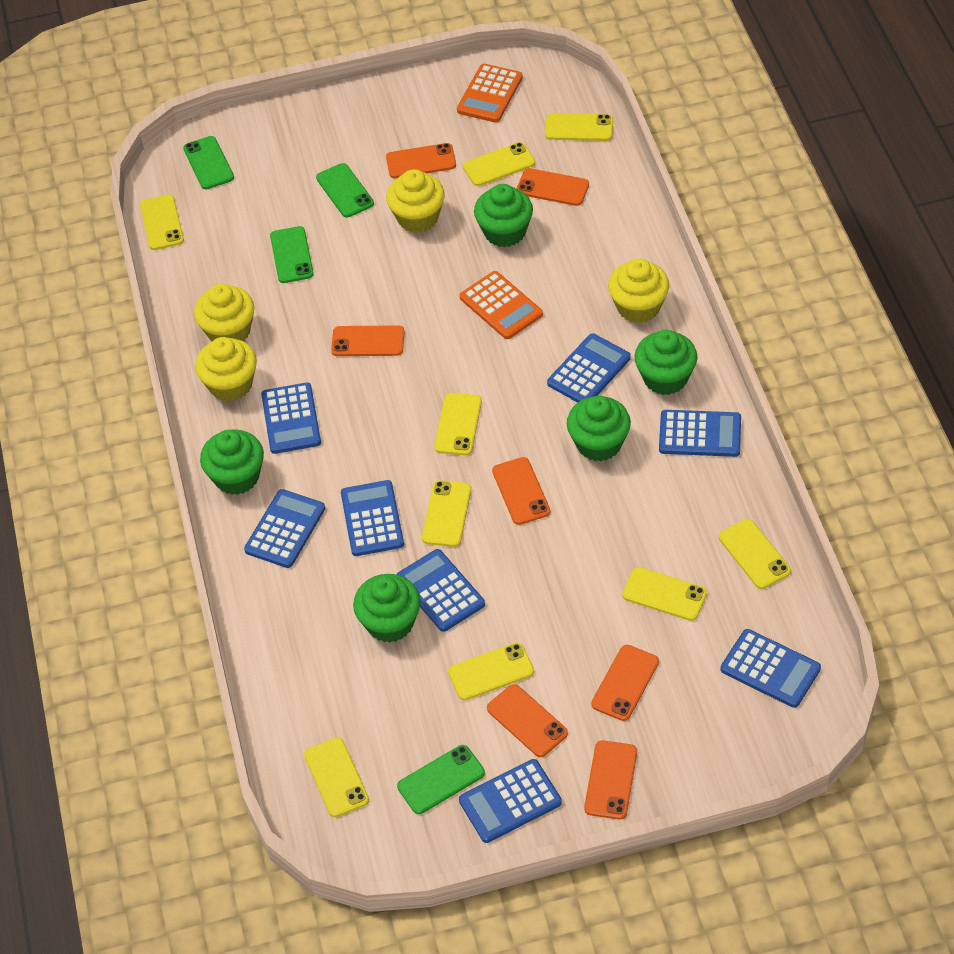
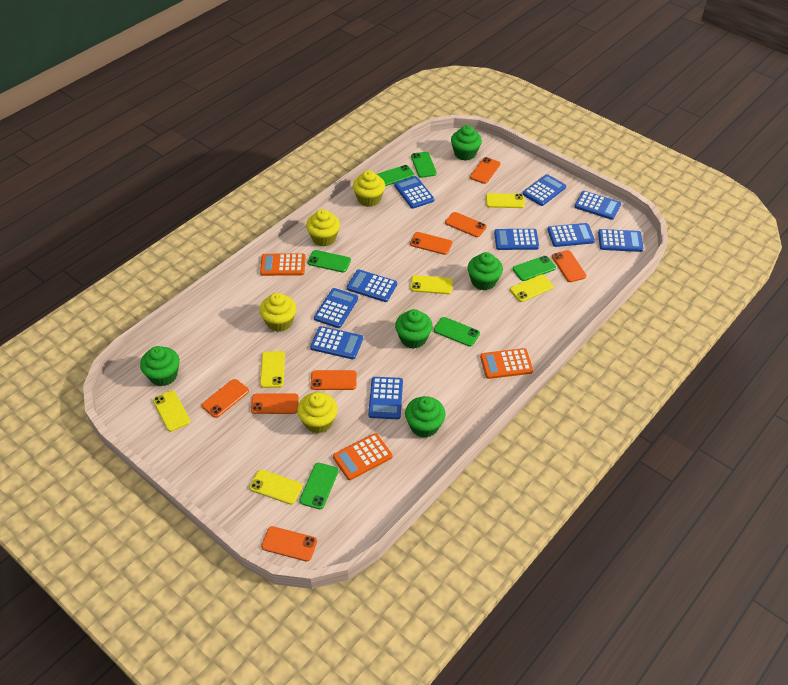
blue calculator: [244,489,325,568] [261,382,321,454] [341,480,404,556] [397,549,485,632] [459,759,562,843] [547,333,631,403] [659,410,741,457] [721,629,821,708] = 8 -> [310,326,363,359] [314,288,358,328] [347,270,397,302] [368,377,403,419] [394,176,434,209] [494,229,539,250] [523,174,566,206] [547,223,595,247] [574,191,621,220] [598,229,643,252] = 10
green phone: [183,136,234,189] [270,226,314,283] [316,163,374,217] [397,745,485,814] = 4 -> [299,463,338,509] [308,250,351,273] [377,165,415,186] [411,152,437,178] [434,317,480,347] [513,256,556,281] = 6
orange calculator: [457,64,523,123] [460,271,543,339] = 2 -> [260,253,305,276] [333,433,392,480] [480,348,533,379] = 3
orange phone: [331,325,405,356] [386,143,456,178] [487,684,568,757] [492,457,550,525] [517,168,589,206] [584,740,637,819] [591,645,659,721] = 7 -> [202,379,249,418] [251,393,299,414] [261,526,317,561] [311,370,357,390] [410,232,452,255] [445,212,487,237] [470,157,500,184] [552,250,587,282] = 8
yellow phone: [140,194,184,250] [304,737,369,817] [422,480,471,547] [434,393,482,455] [448,642,534,700] [463,142,535,186] [545,113,613,141] [622,567,707,621] [719,519,791,589] = 9 -> [153,390,190,432] [249,469,303,505] [260,351,285,388] [410,275,453,294] [486,193,525,208] [510,275,554,302] = 6

